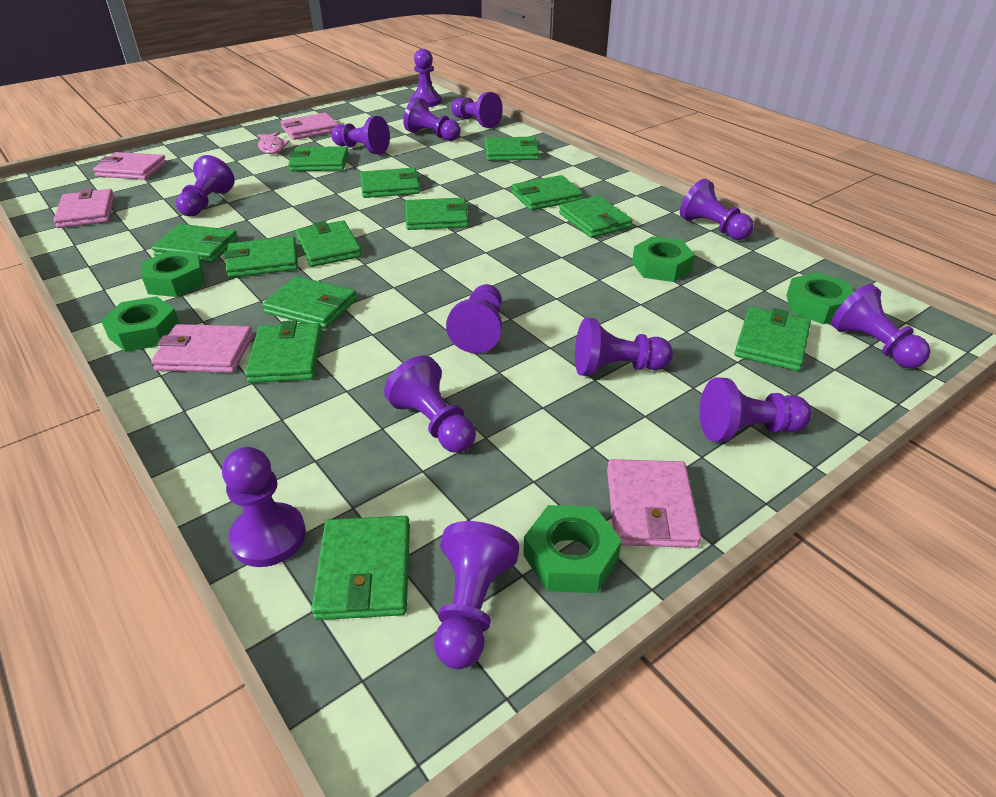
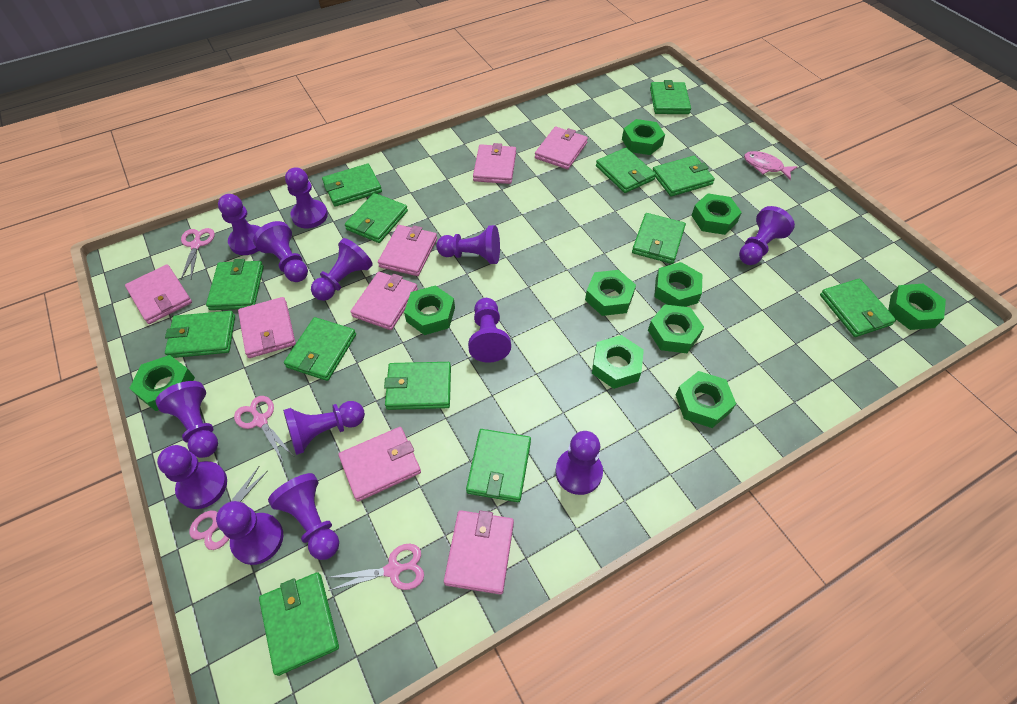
green nut: [101,296,180,352] [142,250,205,297] [523,505,622,593] [632,236,695,282] [786,272,853,324] = 5 -> [129,355,195,411] [404,285,455,335] [585,270,636,316] [592,335,644,389] [622,119,665,155] [648,304,704,353] [654,262,702,307] [676,371,736,428] [691,193,742,235] [888,284,946,330] = 10
pink scissors: none = 0 -> [181,228,215,279] [189,467,268,550] [234,396,292,461] [327,544,424,591] = 4
pink wallet: [53,188,115,228] [93,152,167,180] [151,324,253,373] [281,113,339,140] [607,459,702,548] = 5 -> [125,265,192,324] [238,297,296,358] [338,427,421,502] [350,272,418,330] [378,225,437,276] [444,510,514,595] [473,143,516,184] [535,127,588,169] = 8

